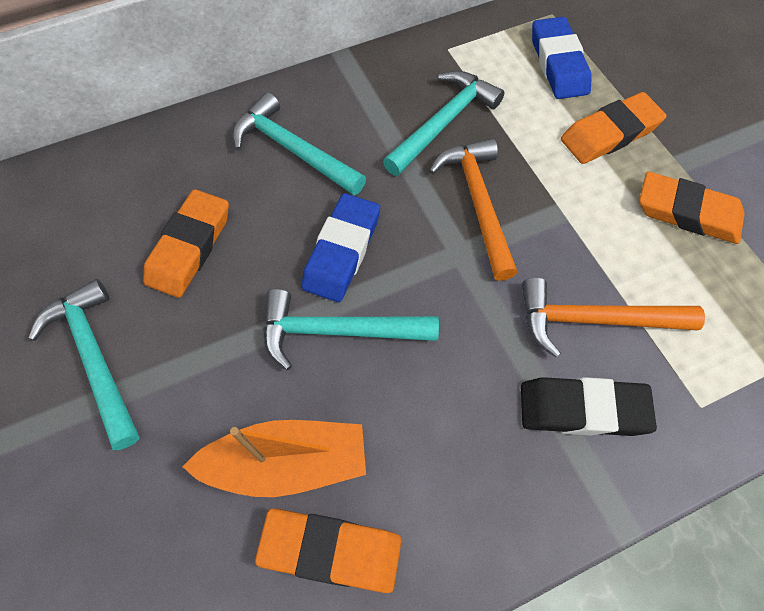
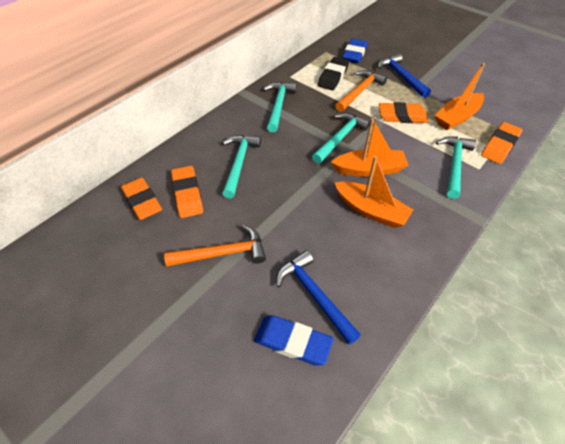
blue hammer: none = 0 -> [276,250,361,345] [378,53,431,98] = 2
orange boat: [182,420,366,497] = 1 -> [331,118,408,177] [335,156,413,228] [435,63,485,130] = 3

